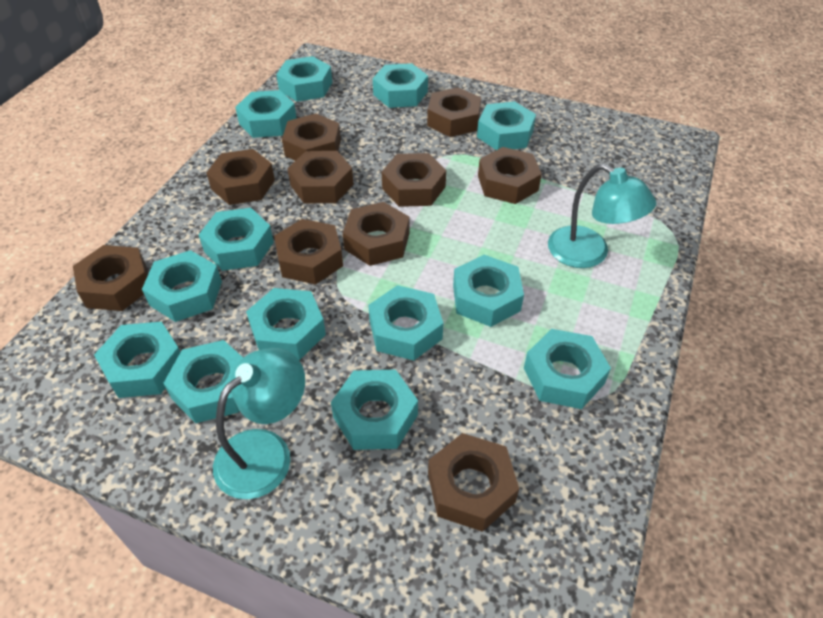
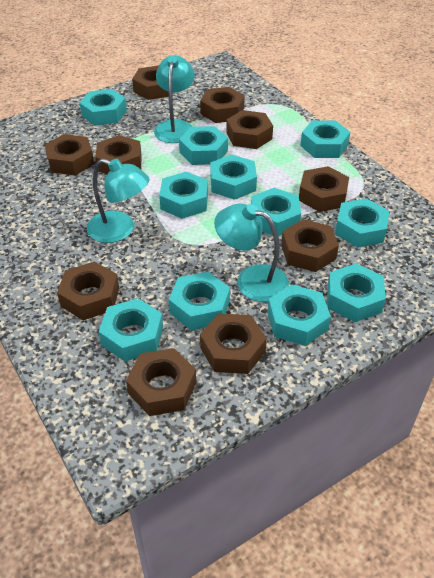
turquoise lamp: [213,348,305,499] [548,164,656,268] = 2 -> [87,158,149,243] [154,55,194,143] [214,203,289,302] = 3
turquoise nut: [94,322,180,398] [142,250,222,322] [163,340,243,423] [199,208,274,271] [235,90,297,138] [246,288,326,360] [276,56,332,102] [331,370,418,450] [368,285,443,361] [373,63,428,108] [453,255,524,327] [477,101,536,150] [524,329,611,409] = 13 -> [80,89,127,126] [99,298,163,362] [159,172,208,219] [169,272,230,330] [179,126,228,165] [210,154,257,200] [251,188,301,236] [268,285,331,346] [301,120,350,158] [327,264,386,322] [335,198,389,248] = 11

